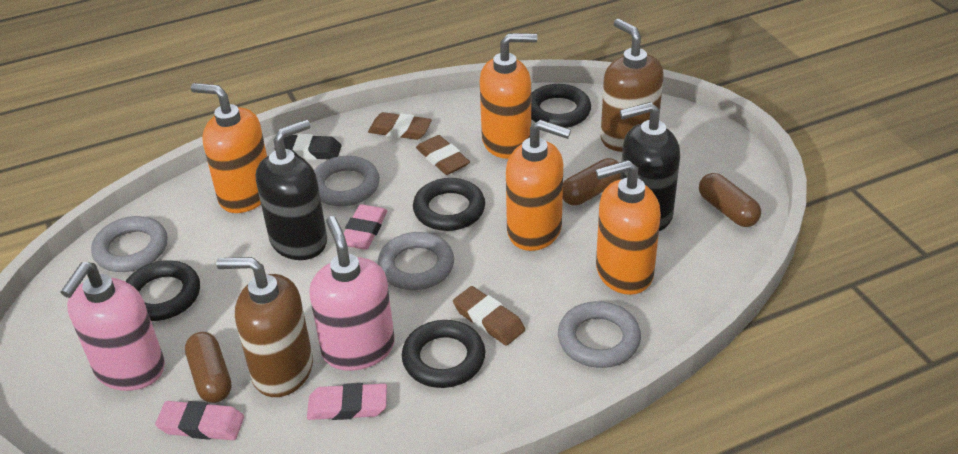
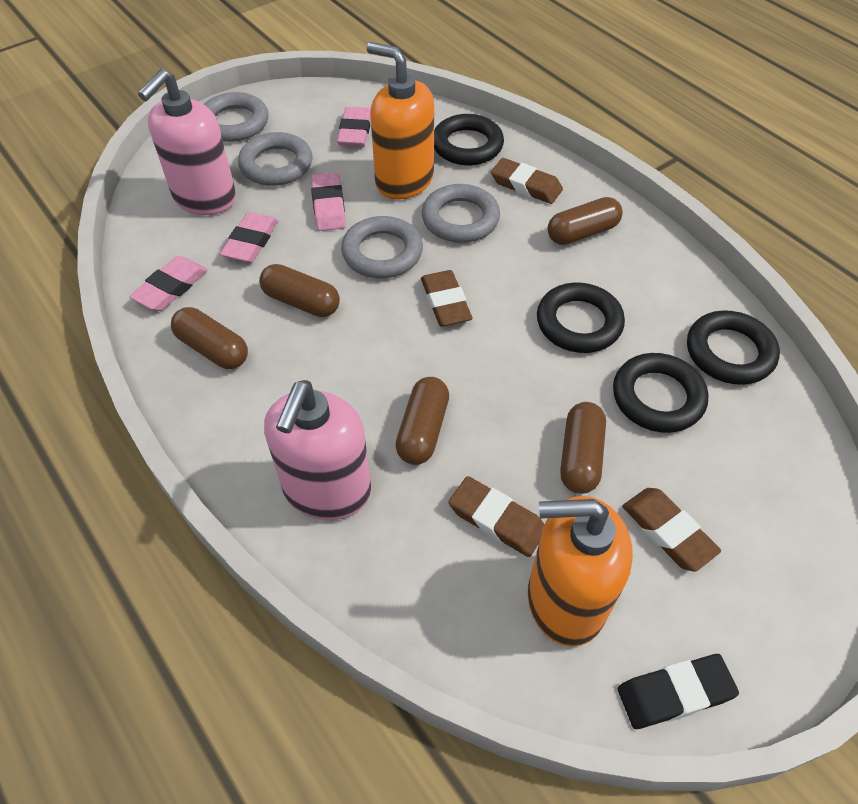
black soap dispenser: [256,120,327,260] [620,102,680,231] = 2 -> none = 0
brown capsule: [185,332,232,403] [563,158,621,206] [699,173,761,227] = 3 -> [171,307,248,369] [259,264,340,317] [395,377,449,465] [547,197,623,245] [560,402,606,494] = 5
brown eraser: [368,112,432,140] [416,135,470,175] [453,286,525,346] = 3 -> [421,270,472,327] [448,476,544,557] [491,158,563,204] [622,488,721,571] = 4
brown soap dispenser: [216,257,313,397] [601,19,663,152] = 2 -> none = 0
orange soap dispenser: [191,83,267,213] [480,33,537,159] [506,120,571,251] [595,160,661,295] = 4 -> [367,42,434,199] [528,496,633,647] = 2
pink eraser: [155,401,244,440] [307,383,387,420] [344,204,387,250] = 3 -> [129,256,207,311] [220,212,279,263] [311,172,346,231] [337,107,371,147] = 4

